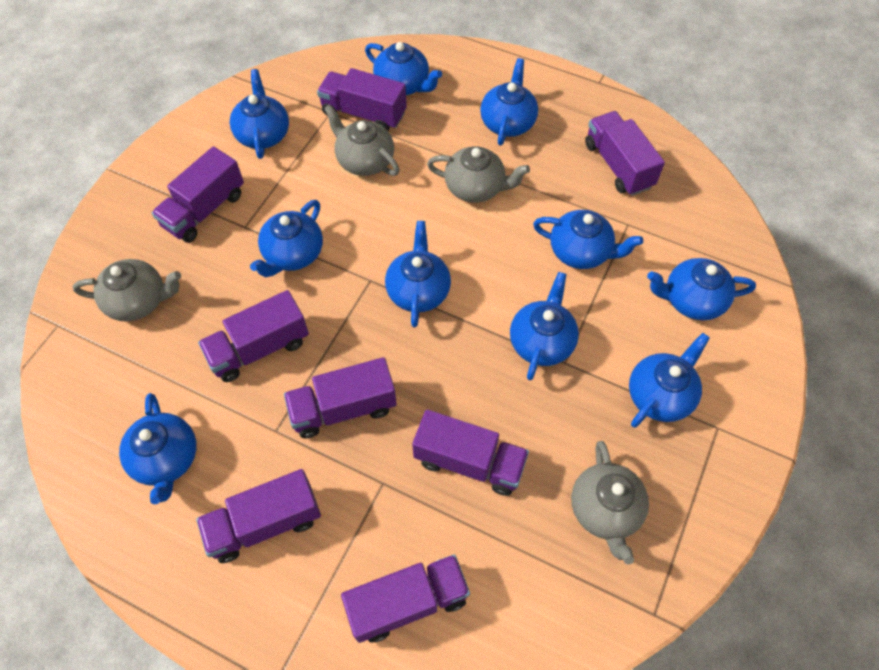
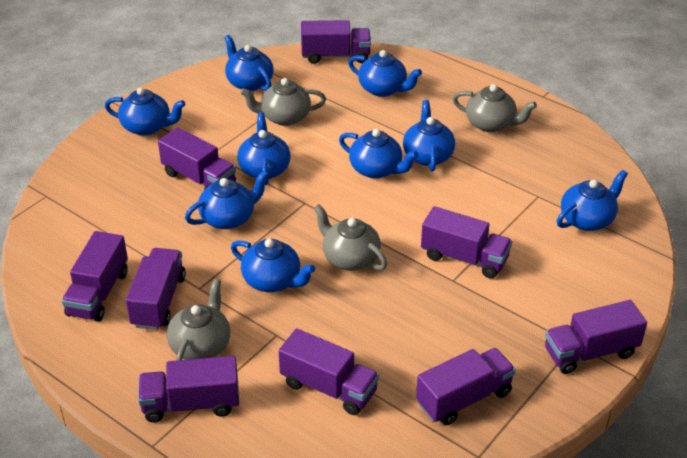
blue teapot: [119,393,196,504] [230,69,289,159] [250,200,323,278] [365,42,442,95] [385,221,451,328] [480,58,538,145] [510,272,579,380] [533,210,643,269] [629,333,710,428] [647,258,756,320] = 10 -> [105,87,186,136] [185,170,269,229] [224,35,274,91] [231,239,315,292] [237,112,291,185] [339,129,418,178] [348,50,422,97] [403,100,455,171] [557,170,628,231] = 9
purple truck: [152,146,244,243] [196,469,321,563] [198,290,309,382] [284,357,397,438] [317,68,407,131] [341,554,470,643] [412,409,529,496] [585,111,665,196] = 8 -> [62,231,128,322] [126,248,186,330] [138,356,239,423] [158,127,236,190] [279,328,379,415] [301,20,371,64] [416,348,516,425] [421,206,512,279] [545,300,647,374] = 9

